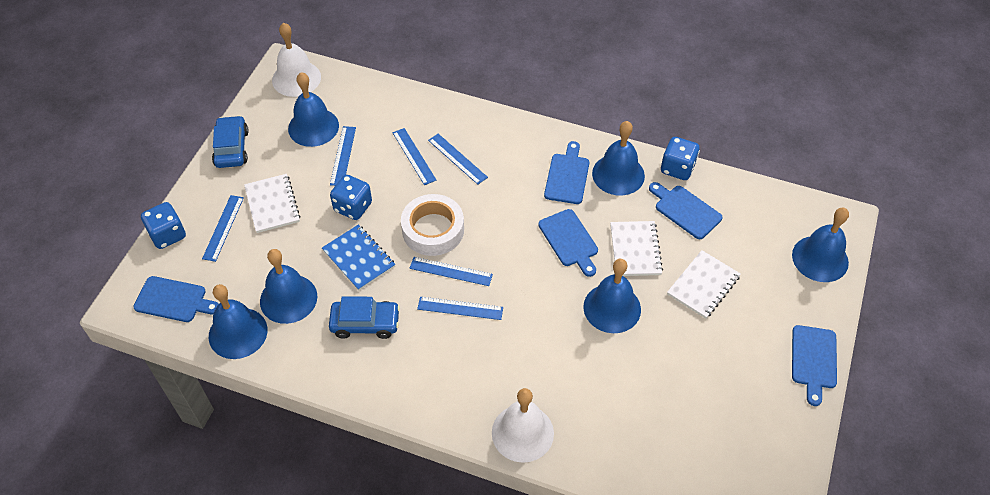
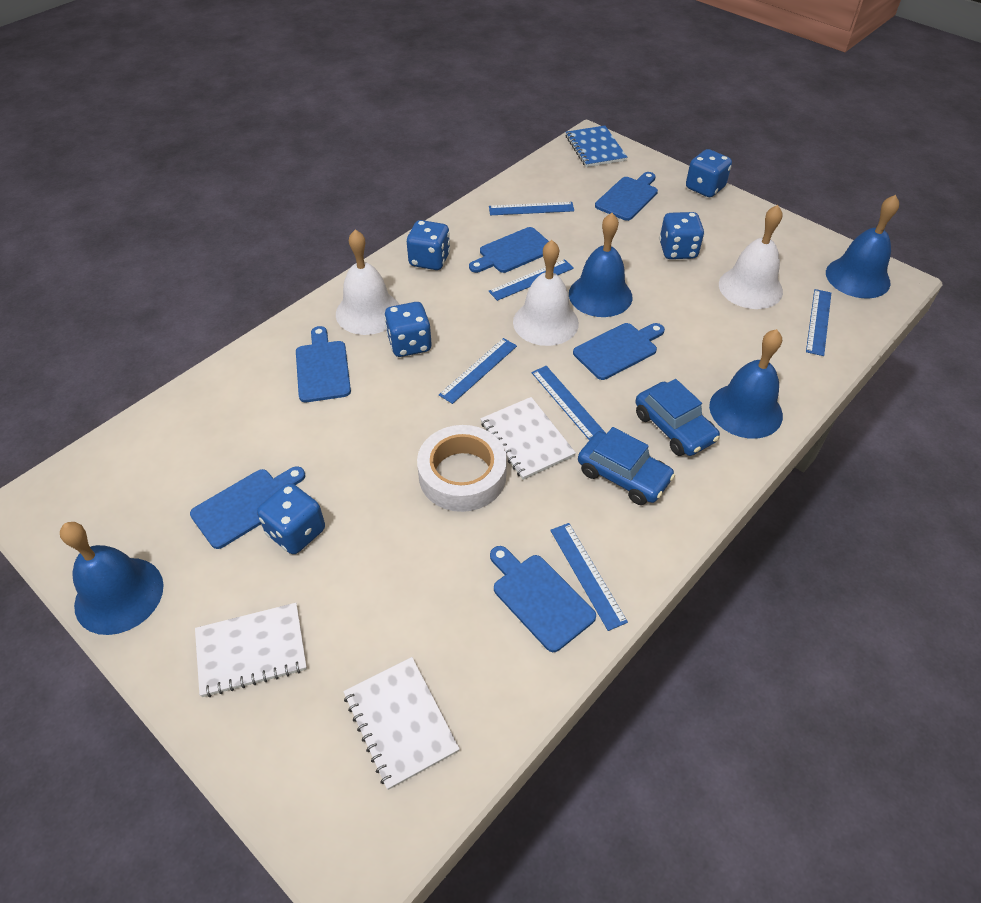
blue bell: [209,284,268,359] [260,249,317,324] [288,72,339,147] [583,259,641,333] [592,121,645,195] [792,208,849,282] = 6 -> [60,522,164,635] [569,213,632,317] [709,329,783,439] [826,195,899,298] = 4
blue cutting board: [133,276,219,322] [538,209,598,277] [544,141,589,204] [649,182,723,239] [792,325,837,406] = 5 -> [190,466,305,549] [296,326,351,402] [469,227,549,273] [490,546,596,652] [573,323,665,380] [595,172,658,221] = 6
blue dice: [141,202,186,249] [330,175,372,220] [661,137,700,180] = 3 -> [257,483,325,554] [384,302,432,357] [407,220,450,270] [659,212,704,259] [686,149,732,197] = 5
white bell: [272,23,321,97] [492,388,554,463] = 2 -> [336,230,399,335] [513,240,579,346] [719,205,783,309] = 3

